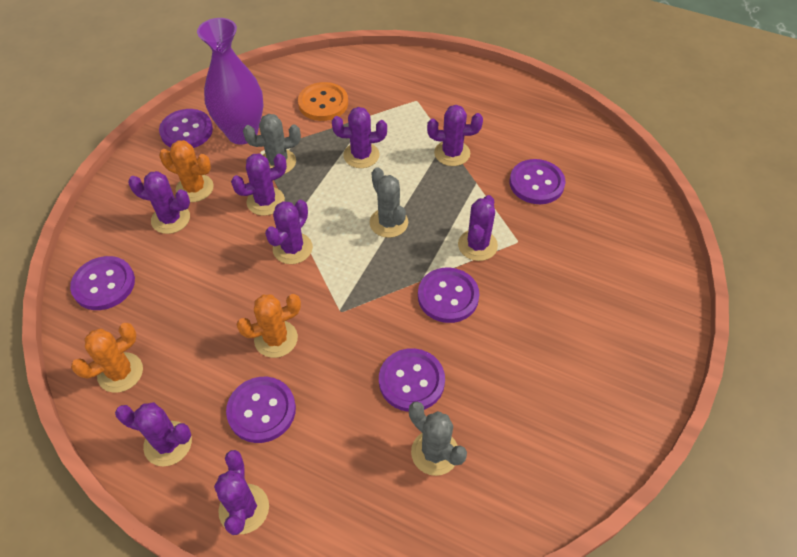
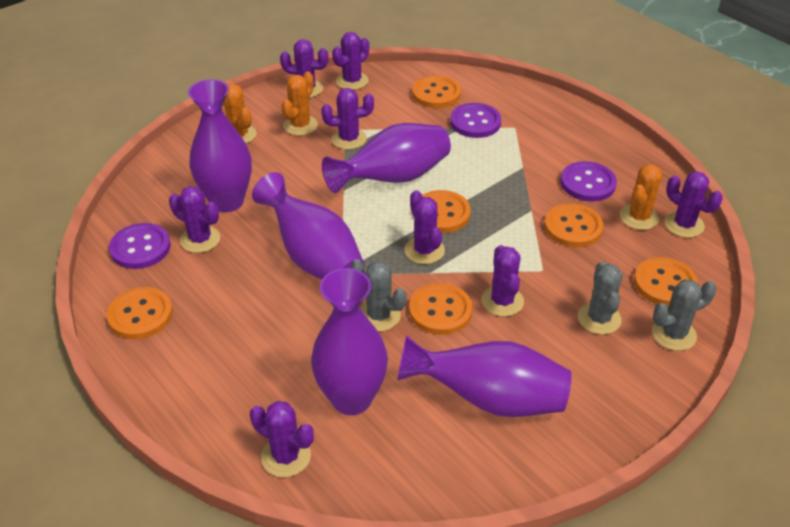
orange button: [298,82,348,121] = 1 -> [106,287,173,339] [409,283,473,335] [412,75,461,108] [422,190,471,233] [544,203,603,247] [634,257,698,307] = 6
purple button: [70,256,135,310] [159,109,213,148] [226,377,296,443] [379,348,445,412] [418,268,479,323] [510,159,565,204] = 6 -> [109,223,171,269] [450,103,501,138] [561,161,617,202] = 3
purple vase: [197,18,264,145] = 1 -> [188,79,252,212] [252,172,365,280] [311,268,388,415] [322,123,451,193] [397,335,572,417] = 5

